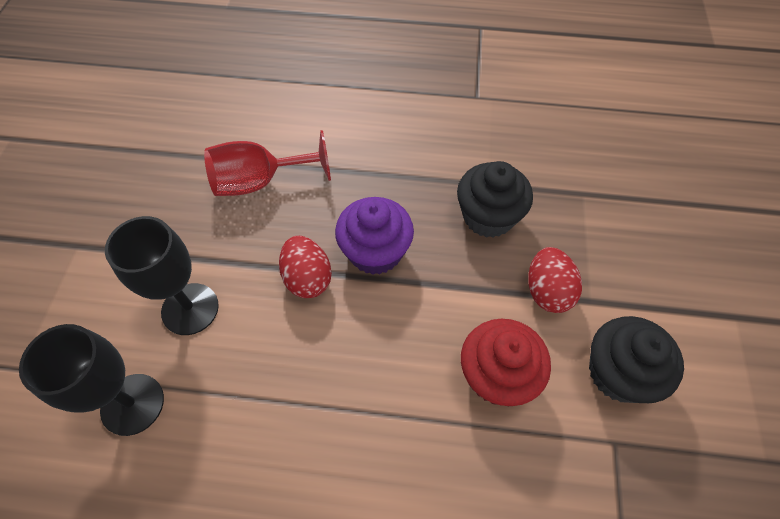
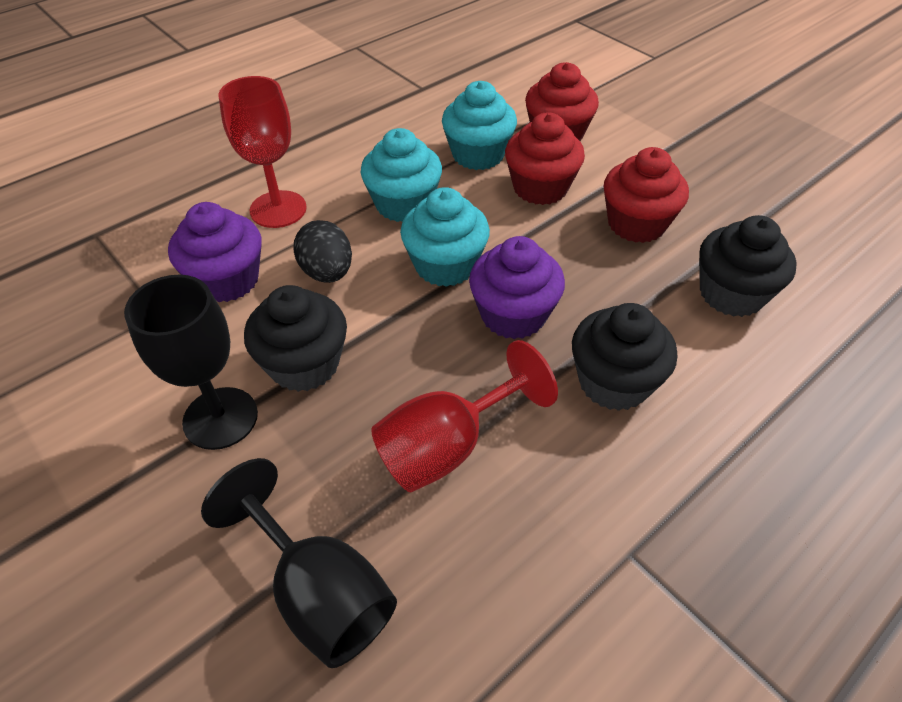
black cupcake: [457,161,533,238] [589,316,684,403] = 2 -> [244,285,347,392] [572,303,677,411] [699,215,797,317] = 3
black egg: none = 0 -> [294,220,352,283] = 1
purple cupcake: [335,197,414,275] = 1 -> [168,202,262,302] [469,236,565,339] = 2
red cupcake: [461,319,551,406] = 1 -> [505,112,585,205] [525,62,599,141] [604,147,689,243] = 3
red egg: [279,236,332,298] [528,247,582,313] = 2 -> none = 0
red goblet: [204,130,331,196] = 1 -> [219,76,307,228] [371,340,558,492] = 2
turquoise cupcake: none = 0 -> [361,128,442,222] [400,187,490,287] [442,81,517,170] = 3

